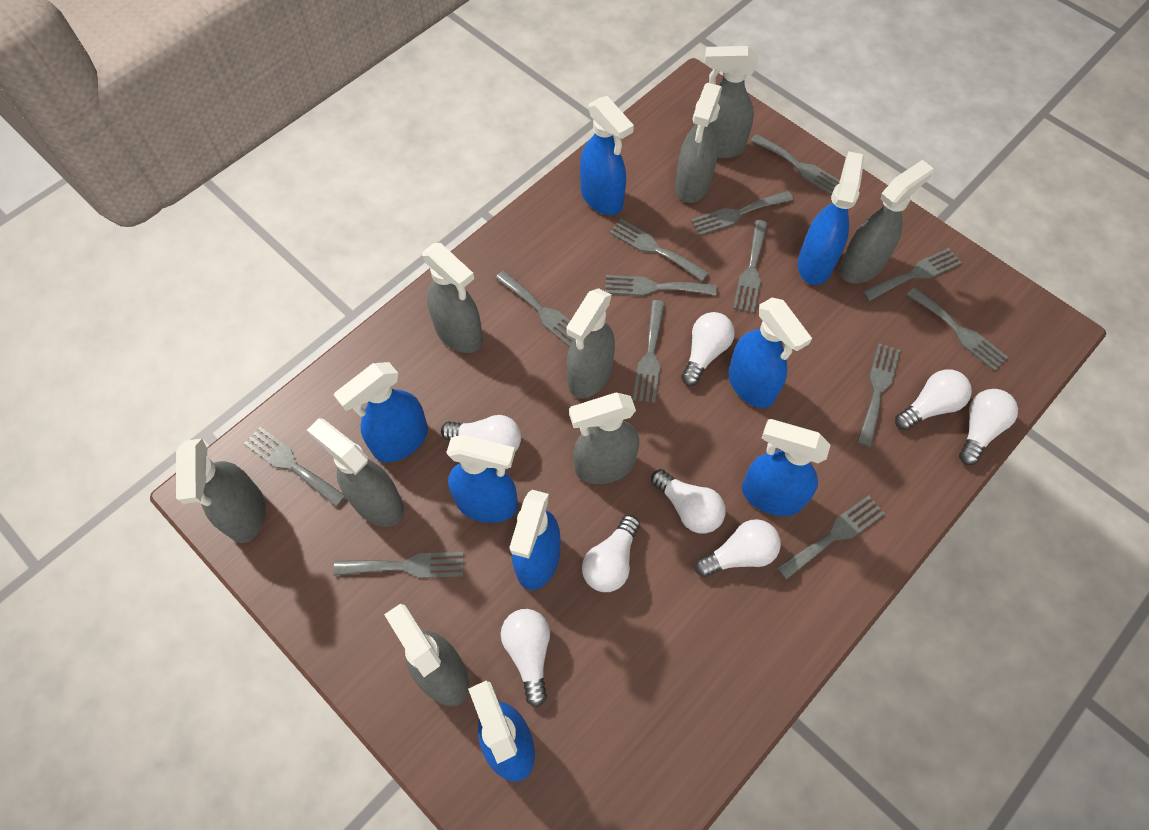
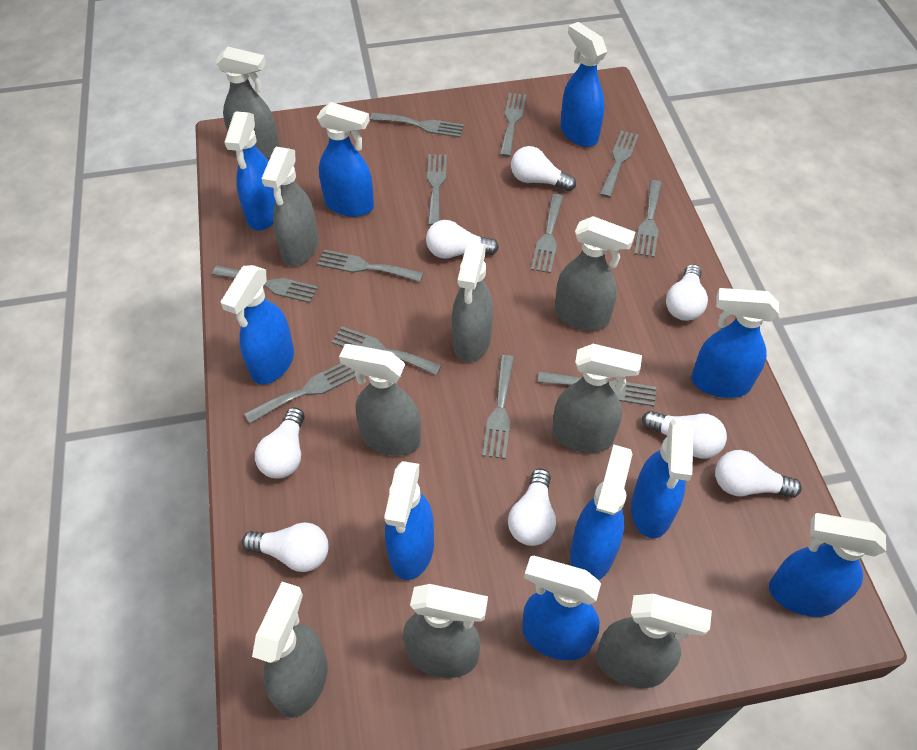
blue spray bottle: [334,362,428,462] [446,434,518,523] [468,681,535,782] [509,490,561,590] [580,96,634,215] [728,298,812,408] [742,419,831,516] [798,151,864,285] = 8 -> [220,265,294,385] [224,111,276,230] [317,102,374,217] [384,461,434,580] [522,556,601,660] [561,22,607,147] [570,444,632,580] [631,418,694,538] [691,288,779,398] [769,513,886,617] = 10
grey fork: [244,427,345,507] [333,552,464,578] [495,271,574,347] [605,275,717,296] [609,219,709,281] [633,300,665,403] [691,191,793,236] [733,220,768,313] [751,134,840,195] [777,495,885,580] [857,343,900,447] [862,248,961,301] [906,287,1008,371] = 13 -> [212,266,318,303] [244,363,356,424] [318,249,423,282] [332,326,442,375] [370,113,464,138] [427,154,447,226] [482,355,514,459] [500,93,526,157] [531,194,564,273] [538,371,656,407] [600,131,638,198] [634,180,662,257] = 12

